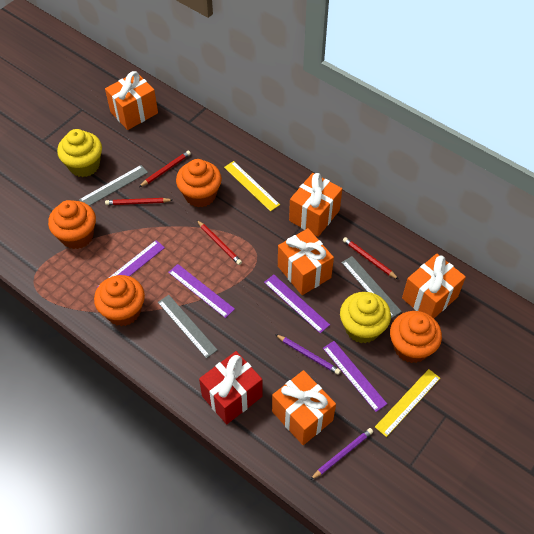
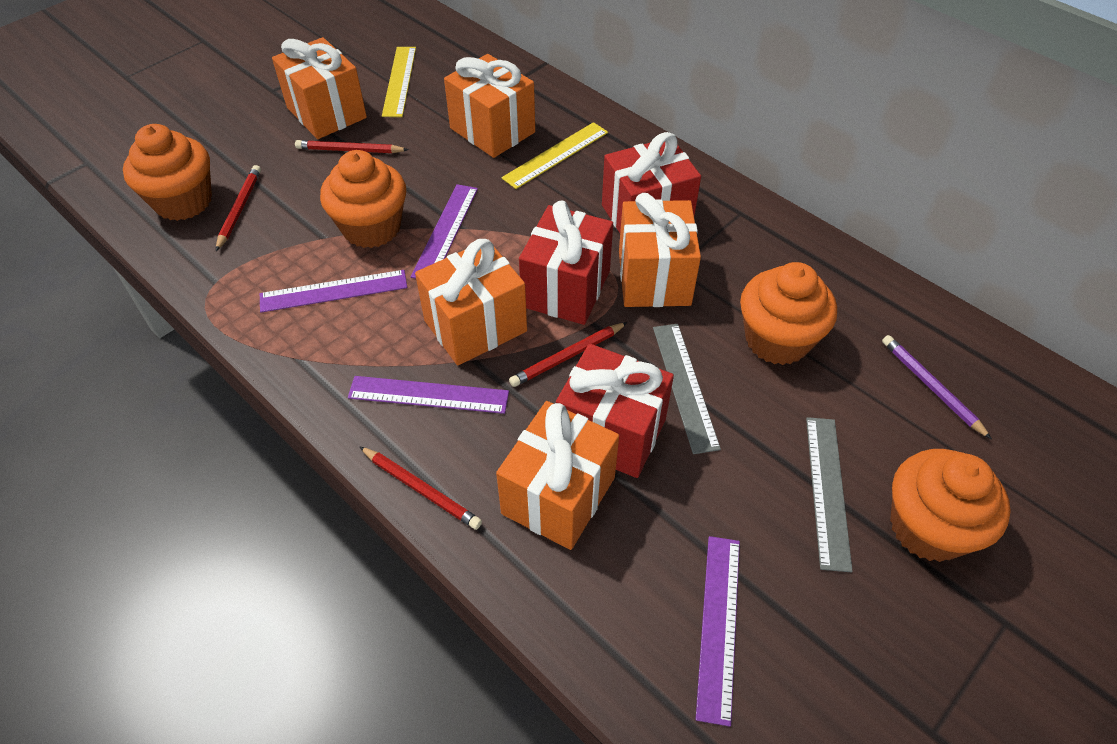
grey ruler: [79,165,148,206] [158,295,218,358] [341,256,402,318] = 3 -> [653,324,721,454] [806,417,853,572] = 2
purple pencil: [275,334,341,375] [310,428,373,480] = 2 -> [882,335,992,440] = 1
red gift: [199,351,263,424] = 1 -> [519,200,613,325] [556,344,674,478] [602,132,701,233] = 3
yellow cupcake: [57,129,102,177] [340,292,391,343] = 2 -> none = 0

